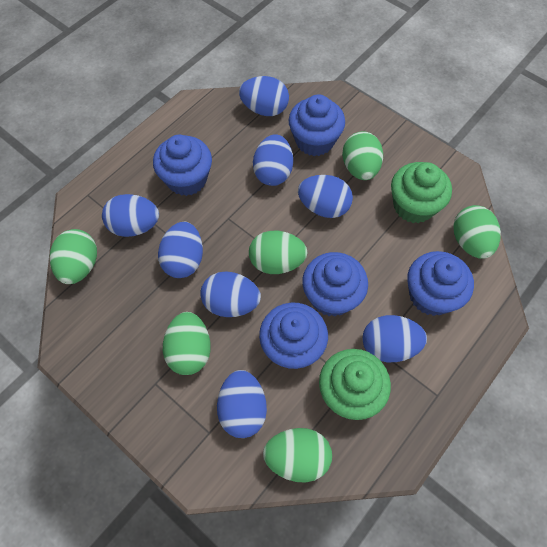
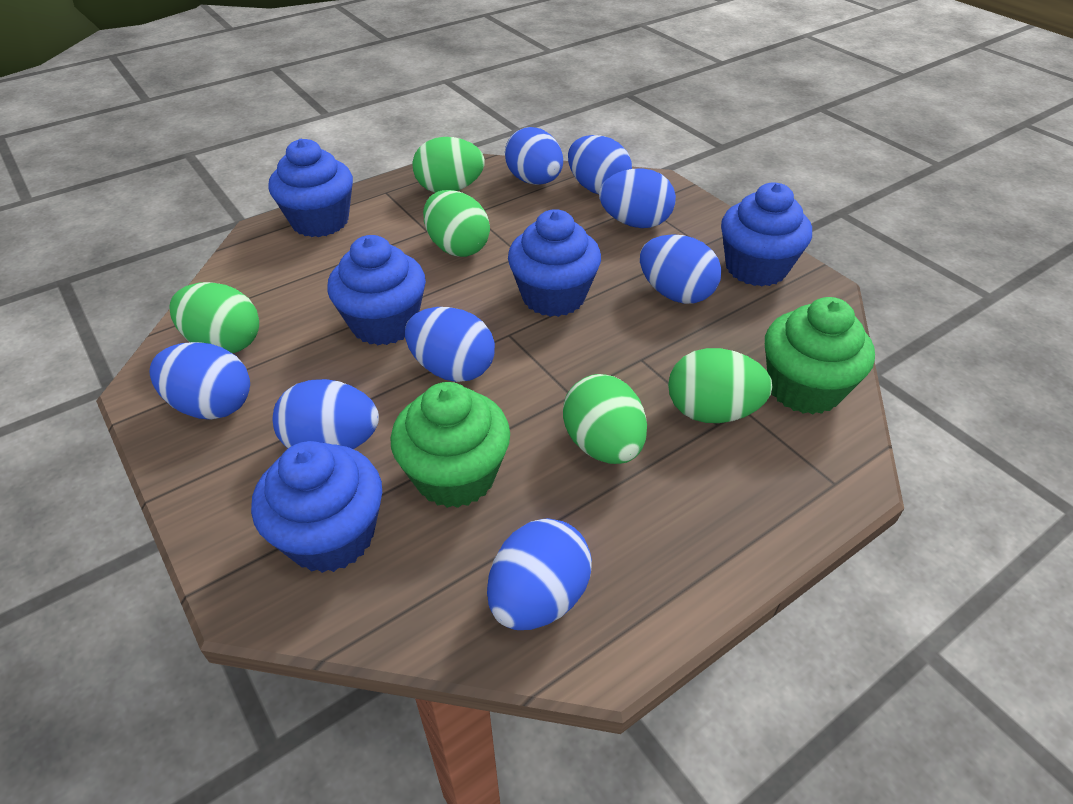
green egg: [50,229,97,284] [163,312,211,375] [249,231,308,274] [263,428,332,482] [342,131,383,180] [453,205,501,259] = 6 -> [169,282,259,353] [412,137,485,193] [423,190,490,257] [563,374,647,464] [668,348,772,423] = 5

